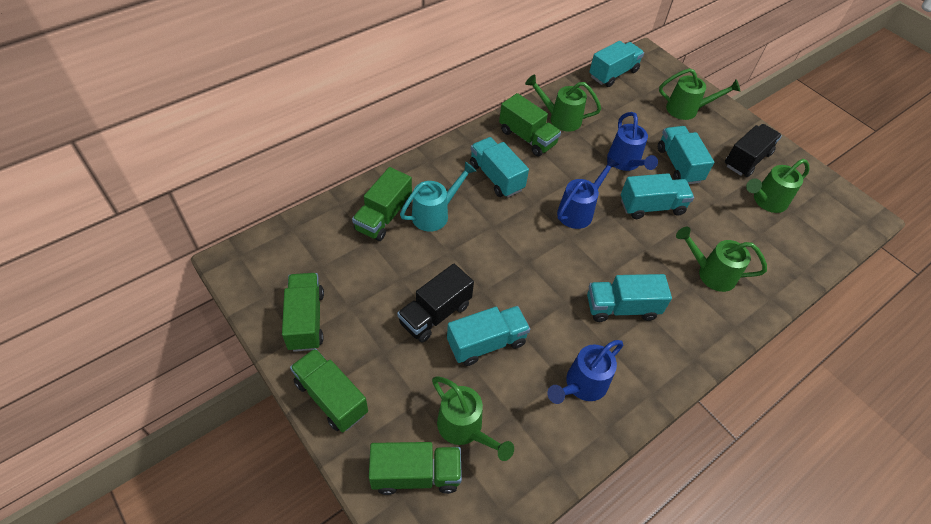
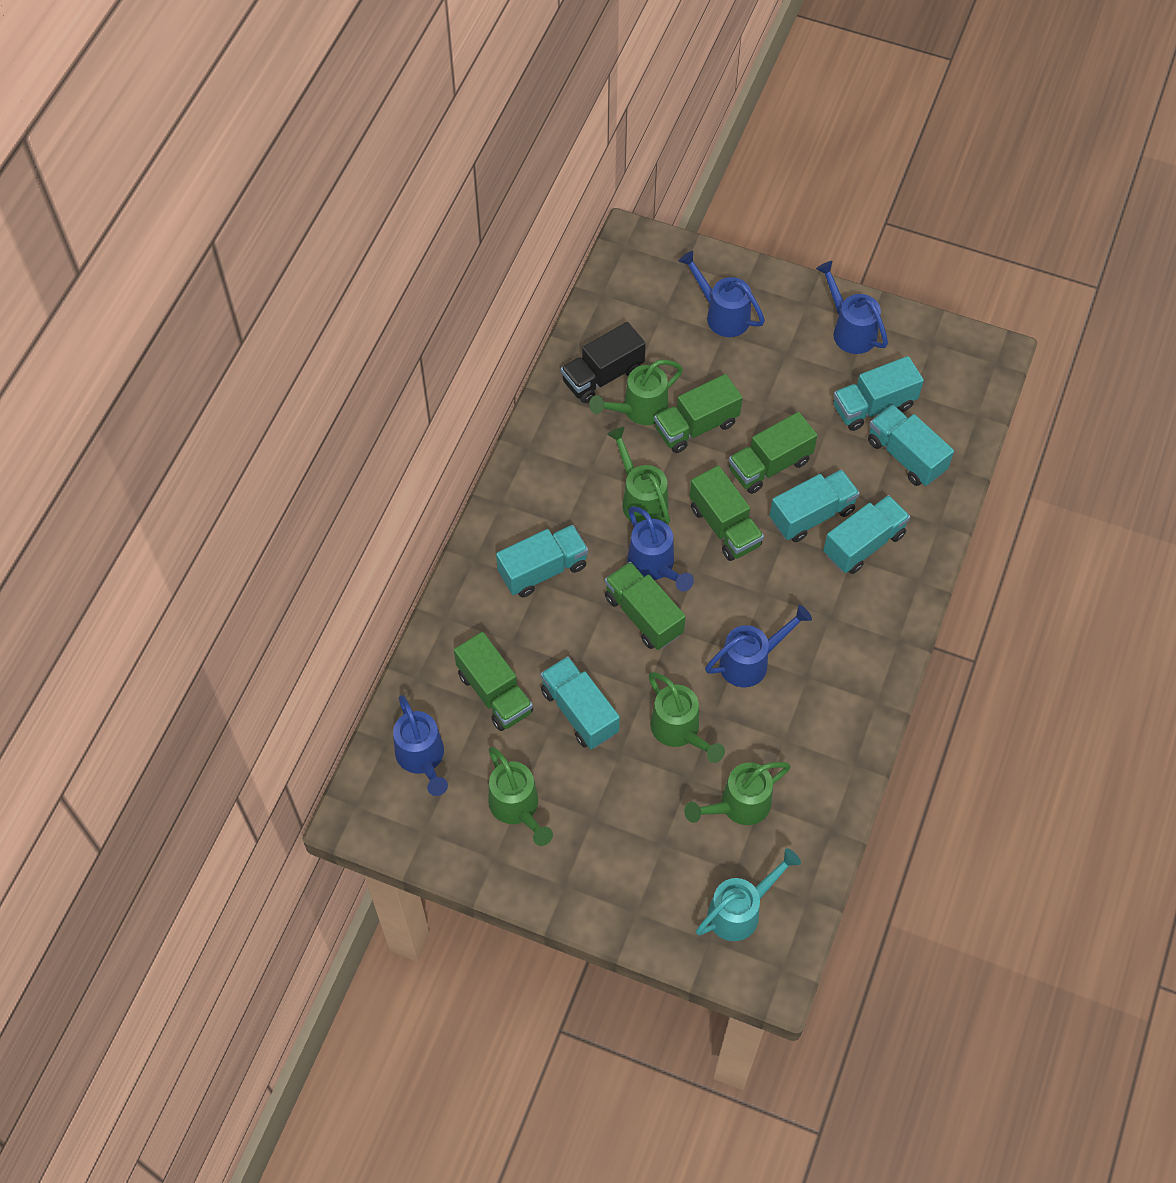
black truck: [397,263,474,343] [725,124,782,177] = 2 -> [561,322,646,403] = 1
blue watering can: [547,340,623,404] [557,156,619,229] [608,112,658,171] = 3 -> [393,695,448,796] [627,506,694,592] [679,251,765,337] [705,605,812,688] [816,261,888,354] = 5

